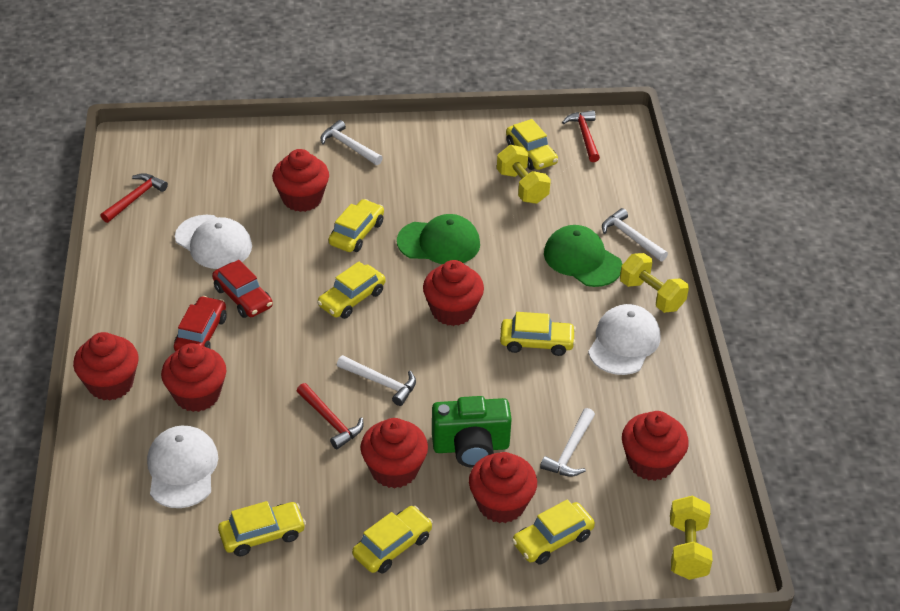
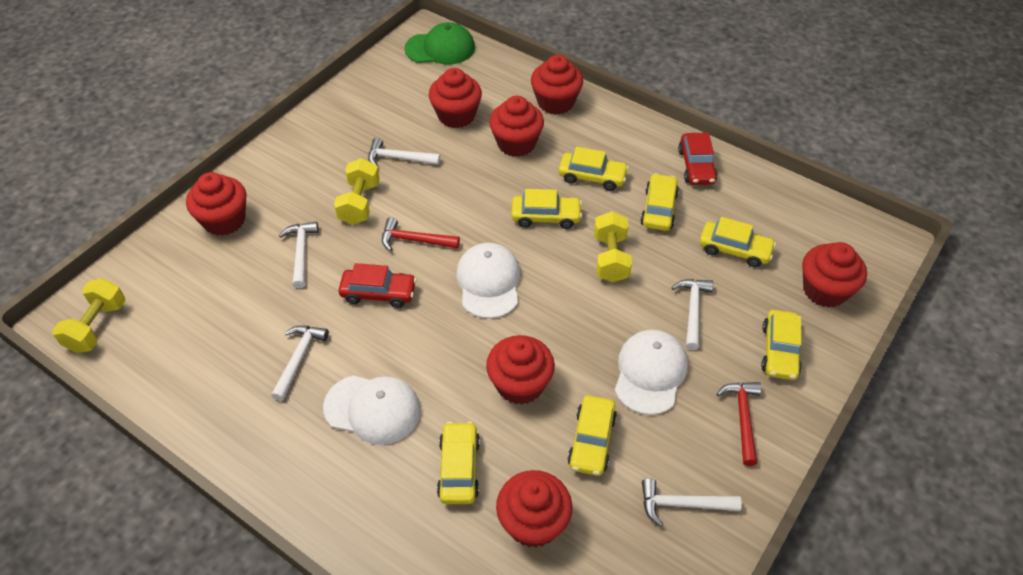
green camera: [432,396,512,467] = 1 -> none = 0
green cap: [397,214,480,264] [544,225,623,287] = 2 -> [404,22,475,65] = 1
red hammer: [100,173,168,223] [297,383,363,449] [562,110,600,162] = 3 -> [382,217,460,251] [717,382,761,466] = 2
white hammer: [321,120,383,165] [337,355,416,406] [540,408,595,477] [602,208,668,261] = 4 -> [271,325,329,401] [279,222,319,288] [368,138,440,166] [642,478,742,527] [671,279,713,350] = 5

